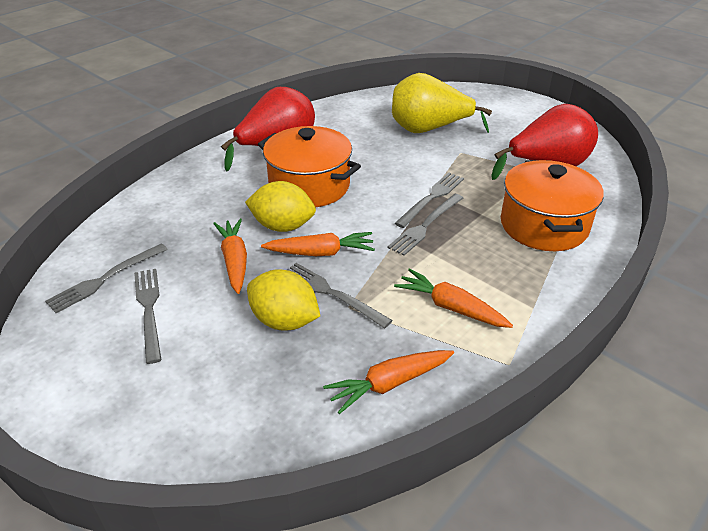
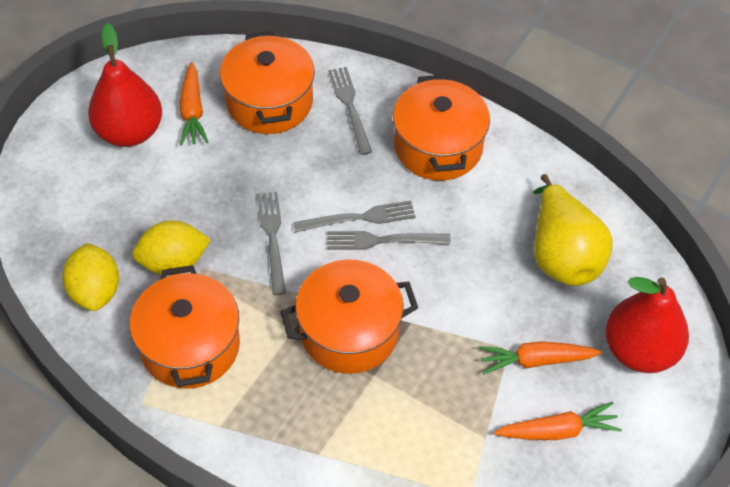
grey fork: [45,243,168,313] [134,269,161,364] [287,263,393,328] [388,194,463,256] [395,172,464,228] = 5 -> [257,192,286,295] [293,200,416,233] [327,231,451,250] [328,67,372,155] = 4
orange carrot: [213,219,247,294] [261,232,375,256] [323,350,454,414] [394,268,513,328] = 4 -> [180,62,208,146] [479,341,602,374] [494,402,622,440] = 3
orange pot: [258,126,361,208] [501,160,604,251] = 2 -> [130,265,240,389] [220,31,315,134] [280,259,418,374] [393,75,490,181] = 4

